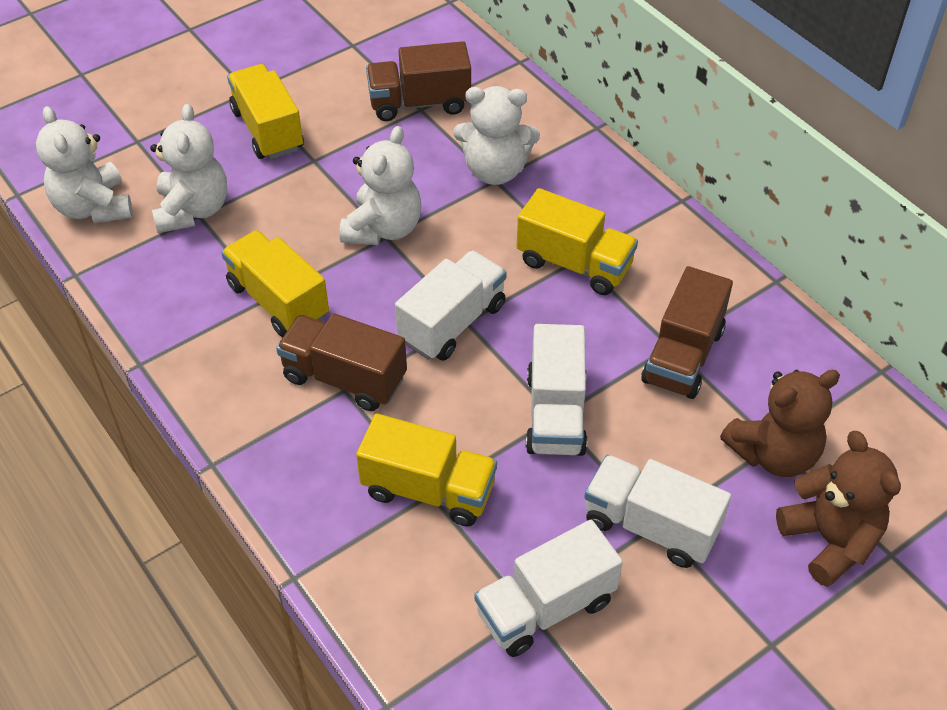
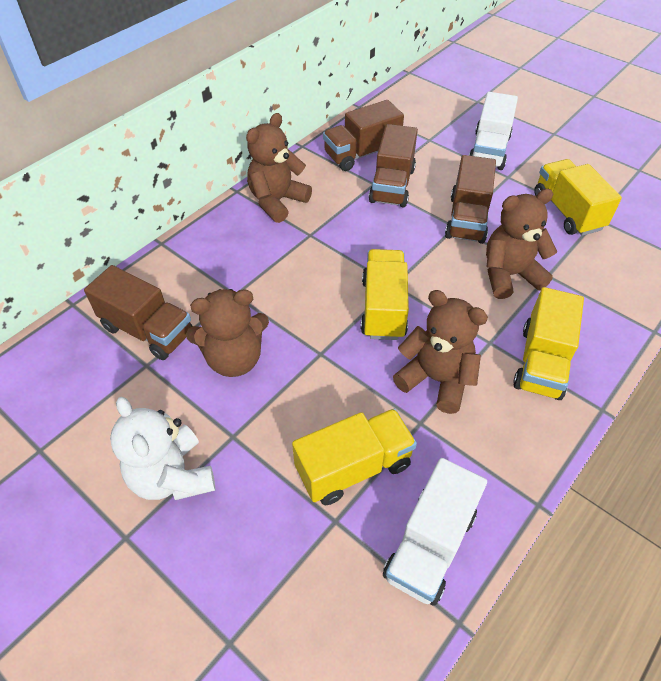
brown teddy bear: [720,370,840,477] [776,431,901,587] = 2 -> [186,289,269,377] [246,113,312,223] [393,290,488,414] [486,189,557,299] = 4
brown truck: [276,313,407,411] [366,41,471,121] [641,266,733,399] = 3 -> [84,265,192,360] [323,100,404,171] [369,124,418,207] [445,155,496,244] = 4
white teddy bear: [36,106,133,223] [150,104,227,233] [340,126,421,245] [453,86,540,185] = 4 -> [110,397,215,500] = 1
white truck: [395,250,507,361] [474,520,623,657] [526,324,587,456] [584,455,731,568] = 4 -> [383,458,487,606] [469,92,518,170] = 2

